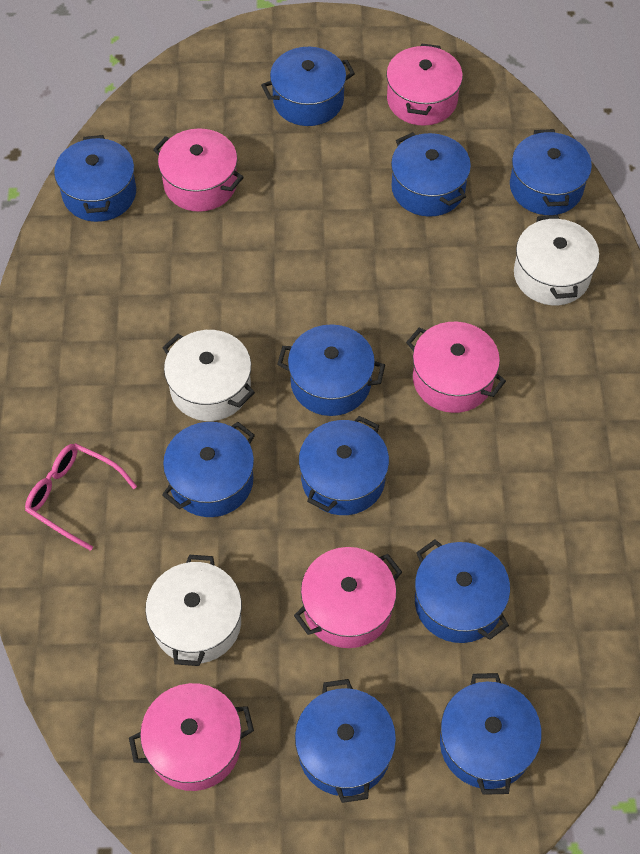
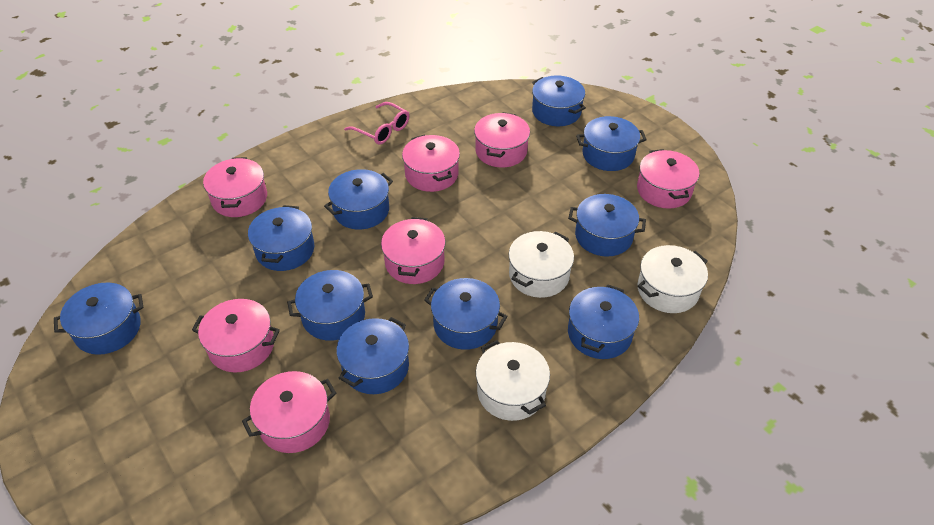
pink pot: [129,683,254,791] [153,128,244,212] [294,547,402,648] [386,43,463,126] [406,322,506,413] = 5 -> [192,299,280,373] [203,157,267,217] [242,371,336,453] [381,217,446,284] [402,134,460,192] [474,112,530,168] [637,149,699,209] = 7

